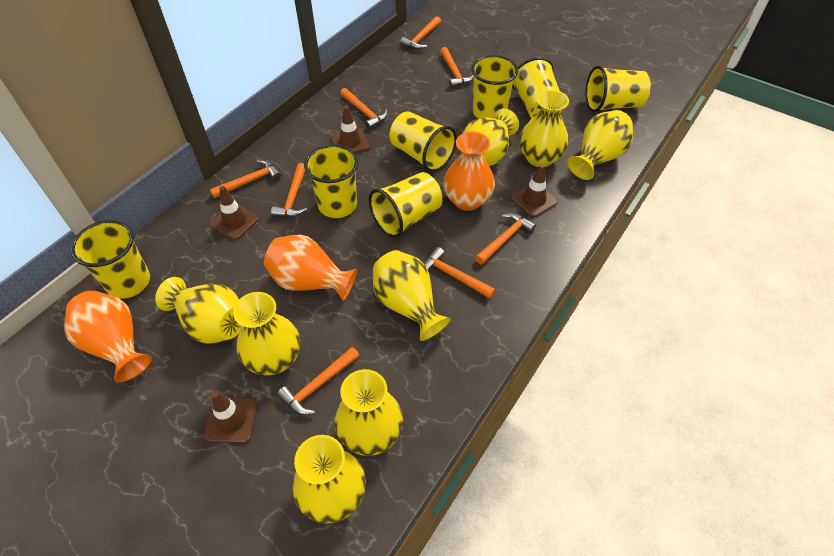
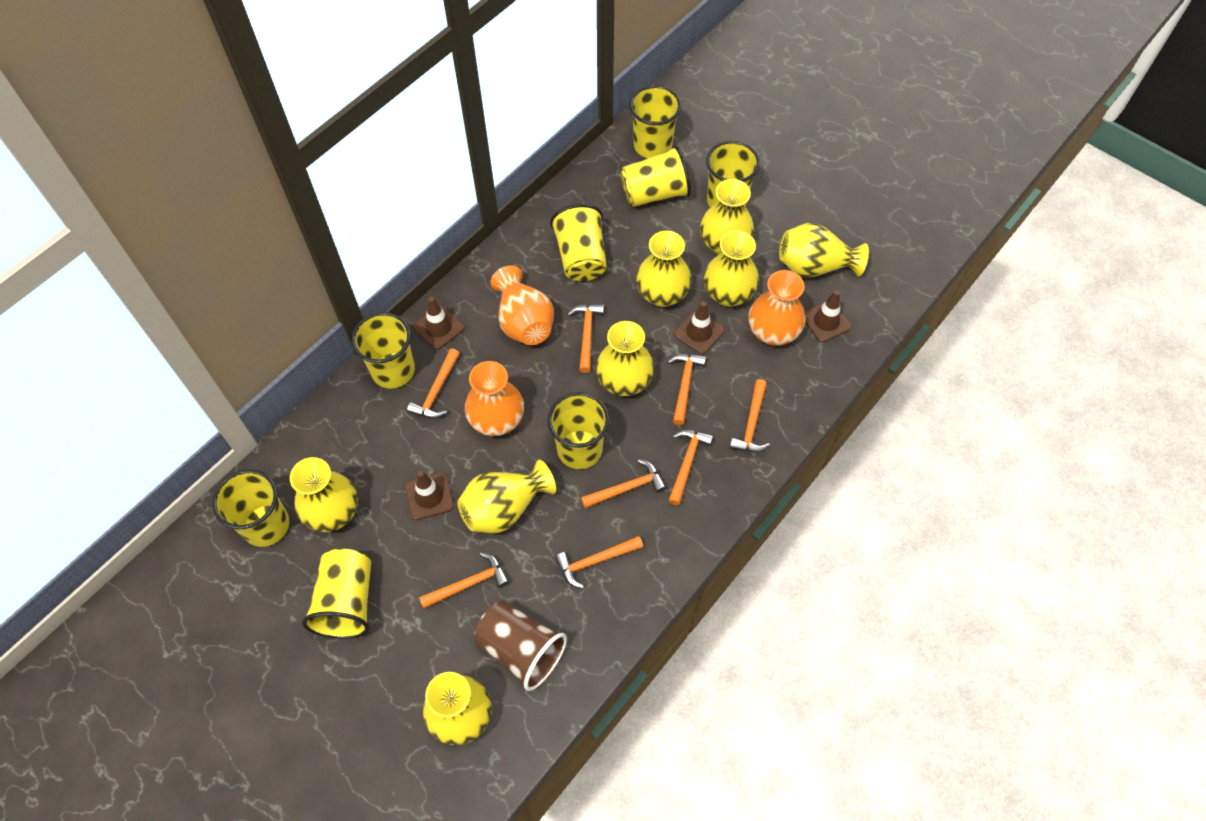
brown cup: none = 0 -> [474,601,567,691] = 1
yellow cup: [71,220,150,299] [304,144,358,218] [369,172,442,238] [389,111,457,172] [471,55,518,119] [512,57,563,119] [585,66,651,112] = 7 -> [212,469,289,547] [302,549,371,639] [351,312,415,389] [547,392,609,469] [550,204,607,281] [620,146,691,207] [629,85,681,158] [706,141,760,208] = 8

